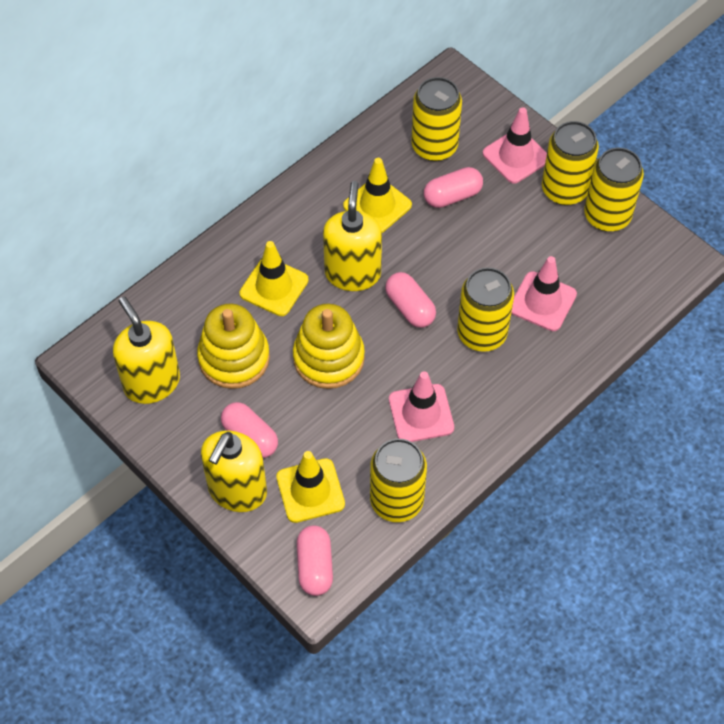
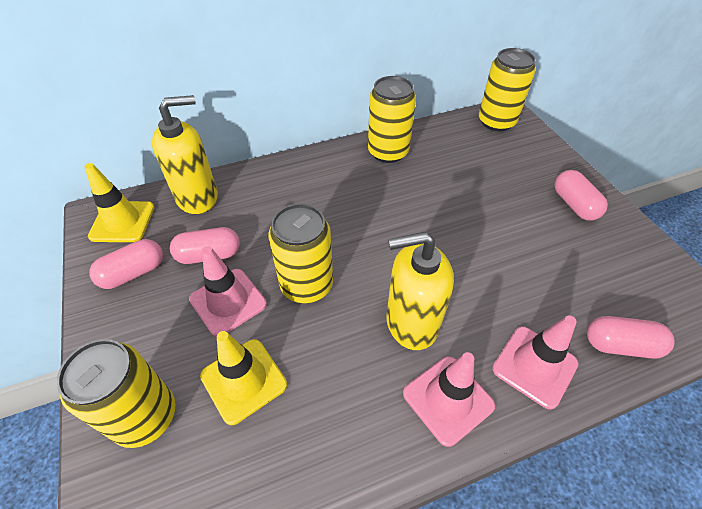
yellow can: [370,439,427,522] [411,77,462,161] [457,267,514,352] [542,121,599,205] [584,148,644,232] = 5 -> [57,339,175,448] [268,204,333,303] [368,76,416,163] [479,48,536,132] = 4
yellow soap dispenser: [113,297,180,404] [201,431,267,512] [323,181,382,291] = 3 -> [152,95,218,214] [386,232,454,350] = 2
yellow stacking toy: [197,304,270,389] [293,304,365,389] = 2 -> none = 0
yellow traffic cone: [239,241,309,316] [276,451,345,523] [343,158,412,233] = 3 -> [85,163,154,242] [200,331,287,425] = 2

